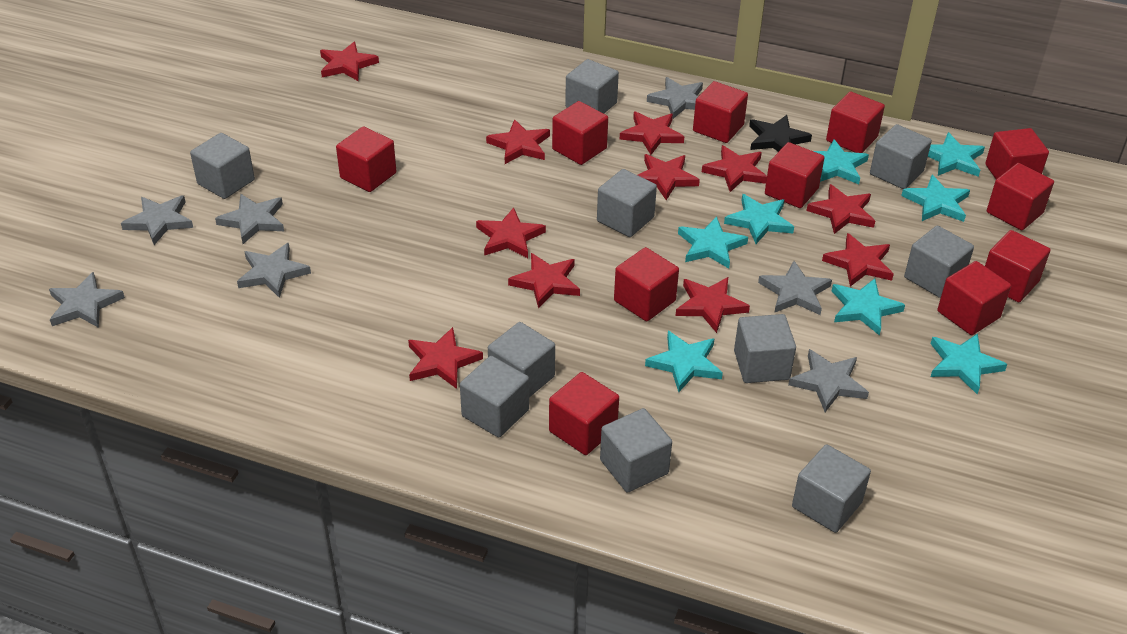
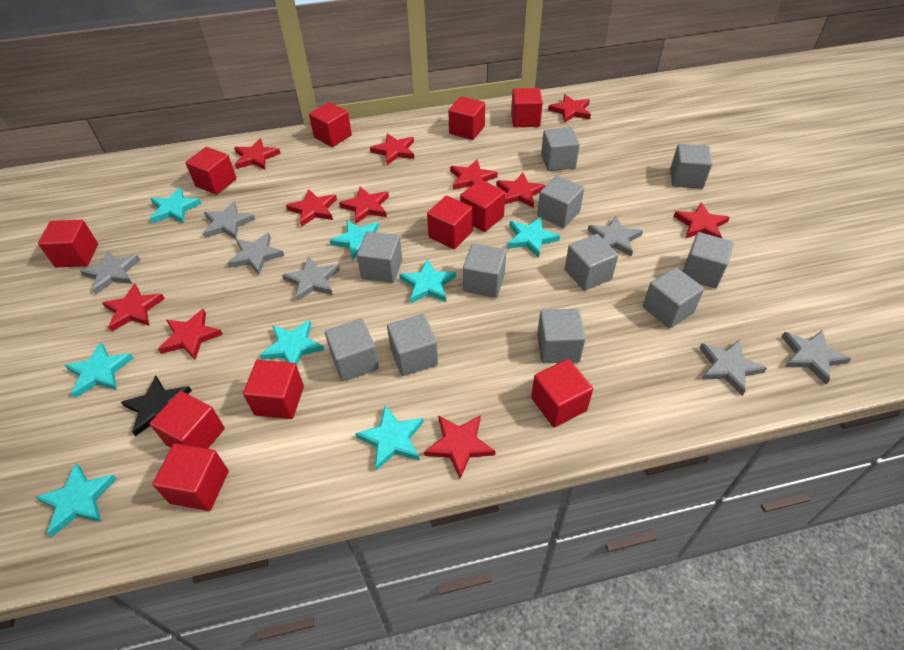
grey cube: [190,133,255,199] [460,356,529,438] [488,322,555,397] [565,59,619,114] [597,169,657,237] [600,408,672,493] [734,314,796,383] [792,444,871,533] [870,124,932,189] [904,225,974,298] = 10 -> [325,319,379,382] [357,231,402,283] [387,314,438,376] [463,244,506,298] [537,176,584,228] [537,309,586,363] [541,127,580,171] [565,234,618,291] [643,267,704,328] [670,144,712,189] [683,232,734,288] = 11

